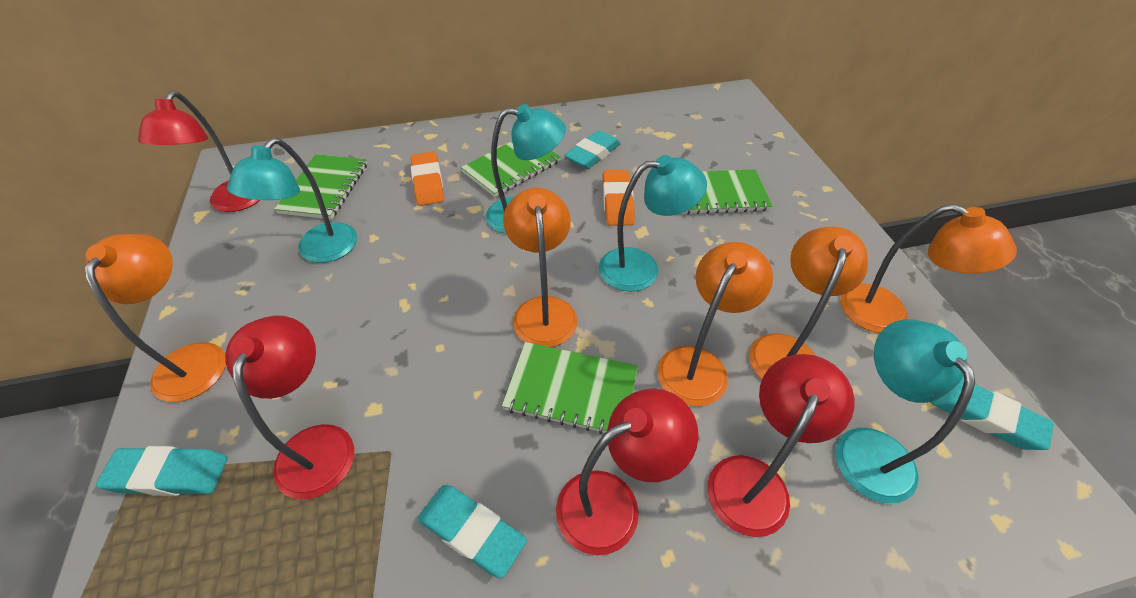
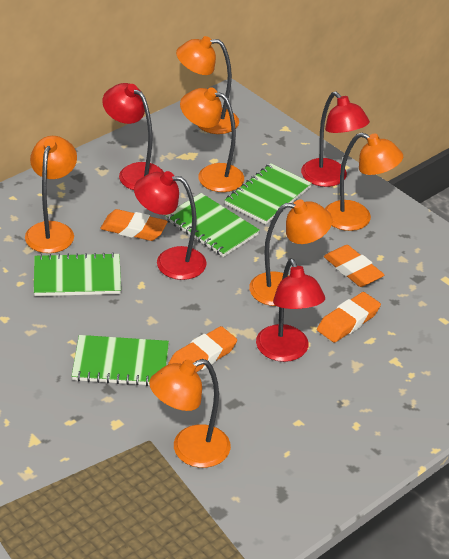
orange eraser: [411,151,444,206] [603,170,635,226] = 2 -> [100,209,168,241] [168,326,237,372] [317,292,381,343] [324,245,384,287] = 4
orange lamp: [85,234,226,402] [503,188,577,347] [657,242,773,406] [749,227,868,379] [840,204,1017,333] = 5 -> [25,136,77,253] [149,359,231,468] [176,36,239,134] [180,87,244,192] [249,200,333,306] [325,133,403,231] = 6
turquoise eraser: [96,446,228,496] [417,485,527,578] [564,130,621,169] [930,378,1054,450] = 4 -> none = 0
turquoise lamp: [227,138,357,263] [486,104,566,234] [599,155,707,291] [835,319,975,503] = 4 -> none = 0

